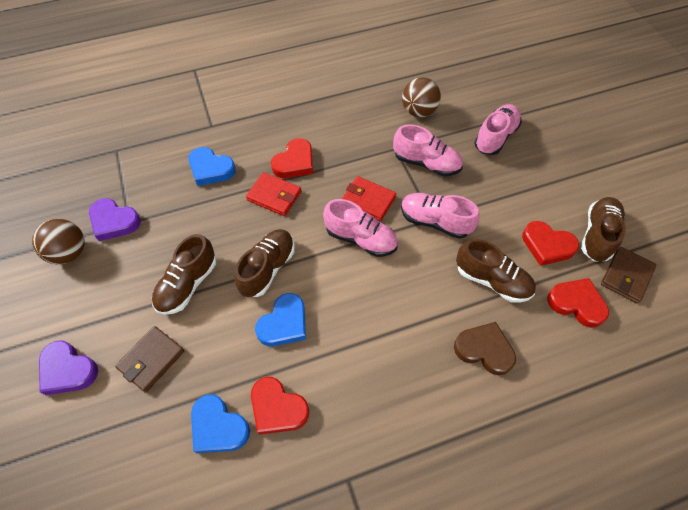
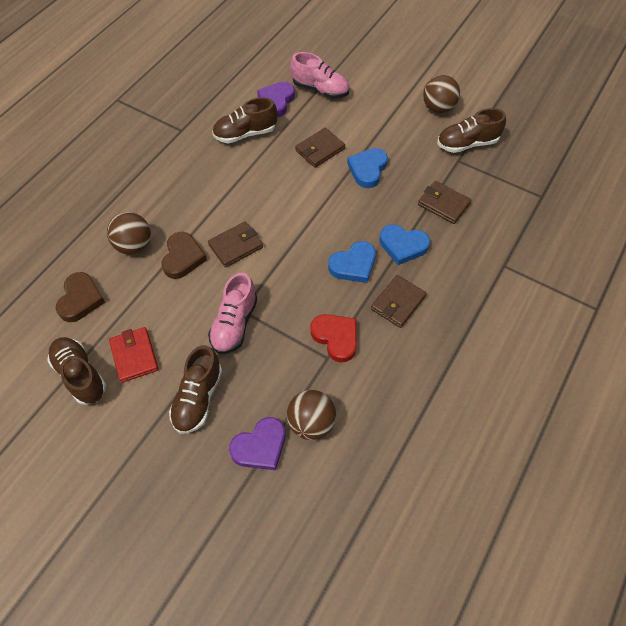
brown ball: [32,219,85,264] [402,77,441,117] = 2 -> [107,212,151,255] [287,390,336,440] [423,75,460,113] = 3
brown heart: [454,322,516,375] = 1 -> [55,272,105,322] [162,232,207,279] = 2
brown wallet: [115,326,184,393] [601,247,656,303] = 2 -> [208,222,263,268] [295,128,345,168] [371,275,427,328] [418,181,471,224] = 4
pink shoe: [323,199,398,257] [393,124,463,176] [401,193,480,239] [474,104,522,155] = 4 -> [208,273,258,354] [290,52,350,99] = 2
red heart: [251,377,309,435] [271,138,313,178] [522,221,579,266] [547,278,609,328] = 4 -> [310,314,357,362] = 1
red wallet: [246,172,301,216] [342,176,396,221] = 2 -> [109,327,159,383] = 1

